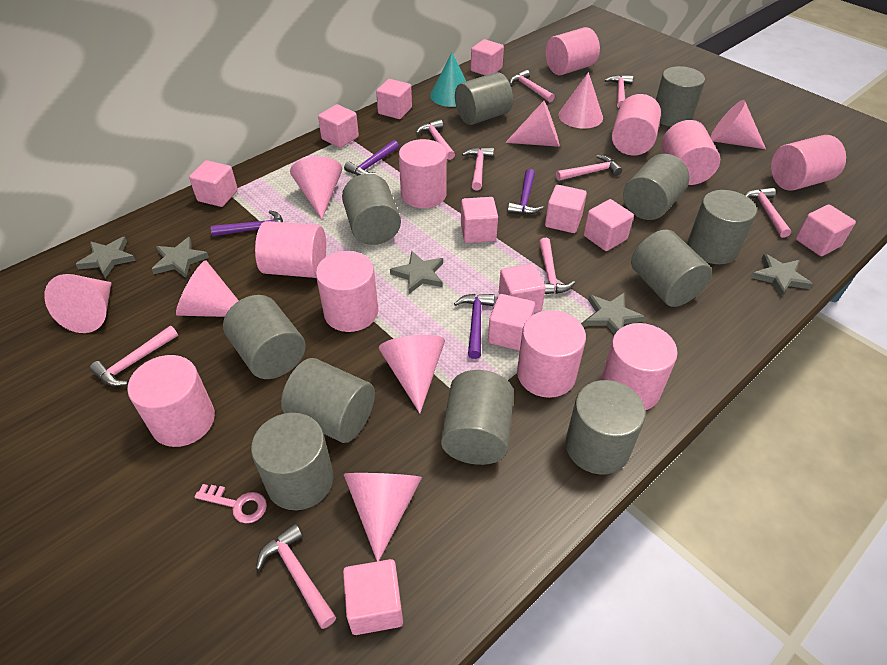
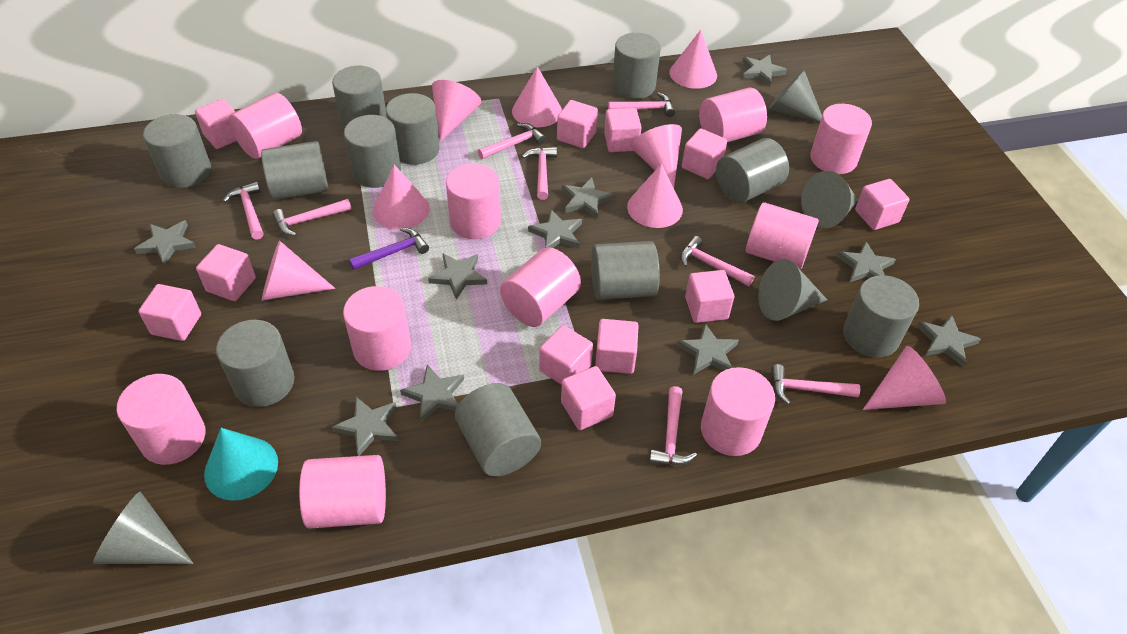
grey cone: none = 0 -> [93,492,194,564] [758,259,827,321] [768,69,822,123] [801,171,858,228] = 4
grey star: [75,237,136,278] [152,237,209,278] [390,251,443,294] [585,293,645,334] [751,254,813,297] = 5 -> [134,220,196,266] [332,397,398,456] [400,365,464,422] [428,253,487,300] [528,209,582,248] [562,178,614,219] [677,323,739,375] [742,55,787,86] [837,242,896,283] [917,315,981,367] = 10
pink hammer: [90,326,178,387] [256,523,336,629] [416,119,455,160] [462,147,494,191] [509,70,555,102] [539,238,575,294] [556,155,622,181] [605,75,633,108] [745,188,791,238] = 9 -> [223,182,264,240] [273,199,351,236] [478,123,546,159] [522,147,557,200] [608,92,675,117] [649,386,697,465] [680,236,754,287] [771,364,860,405] = 8
pink key: [195,484,267,523] = 1 -> none = 0
purple hammer: [211,210,283,236] [344,140,399,176] [454,294,494,359] [508,169,543,215] = 4 -> [349,228,429,270] = 1

